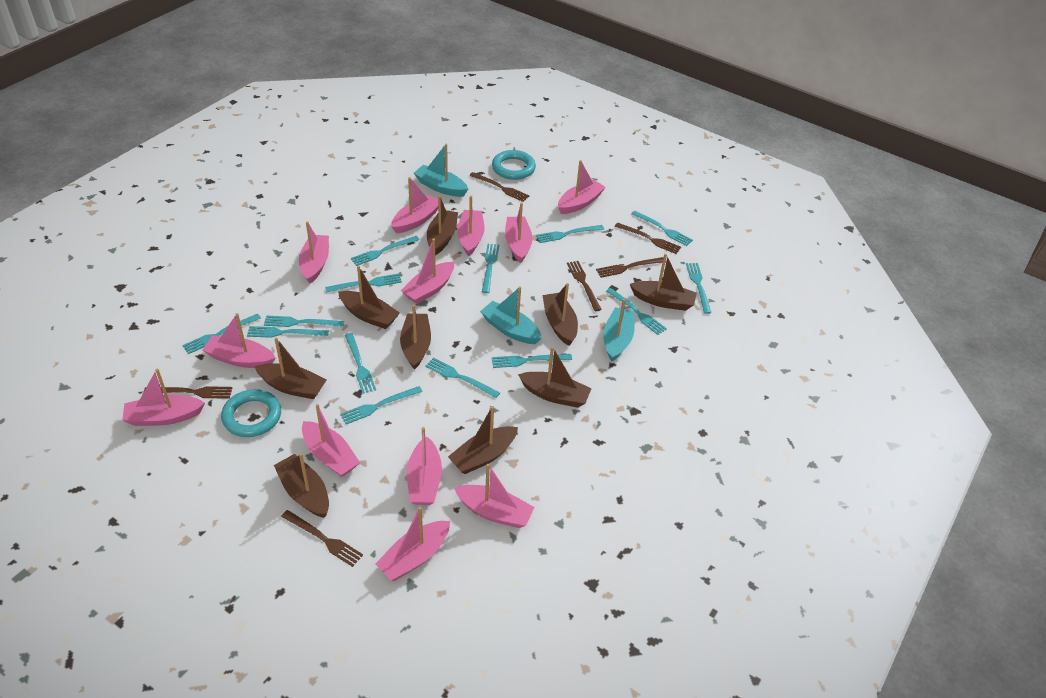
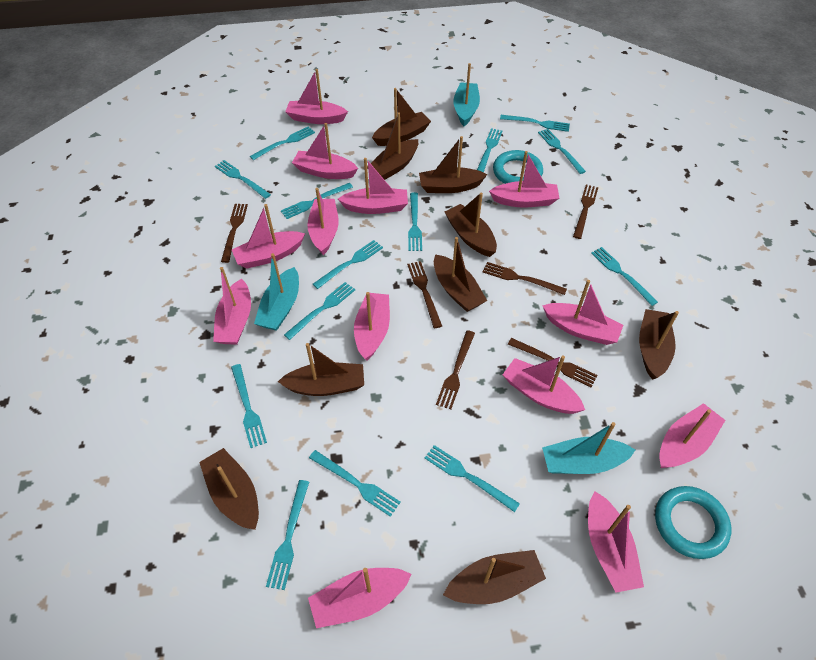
pink boat: [122,369,205,426] [203,313,276,368] [299,221,329,284] [302,404,360,477] [375,507,450,581] [391,177,438,234] [401,238,454,304] [407,427,442,505] [454,464,535,528] [457,196,484,256] [505,202,533,263] [558,160,606,214] = 12 -> [213,267,251,345] [232,204,305,269] [285,69,348,124] [292,123,358,179] [307,188,339,255] [308,568,412,628] [338,158,408,214] [354,292,390,361] [489,151,559,208] [503,355,585,414] [542,280,623,345] [588,492,644,592] [659,403,725,468] = 13

